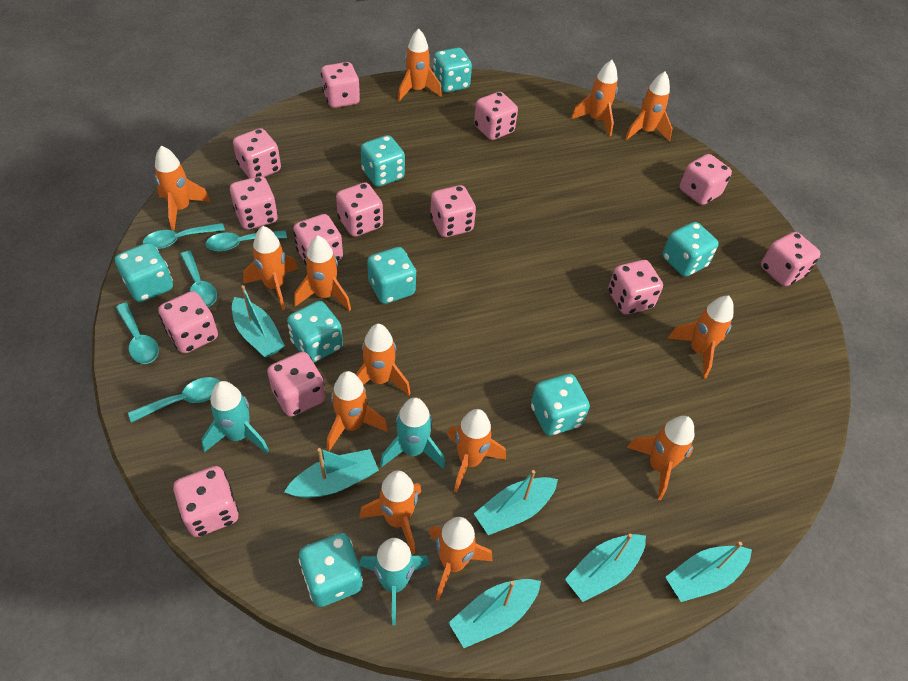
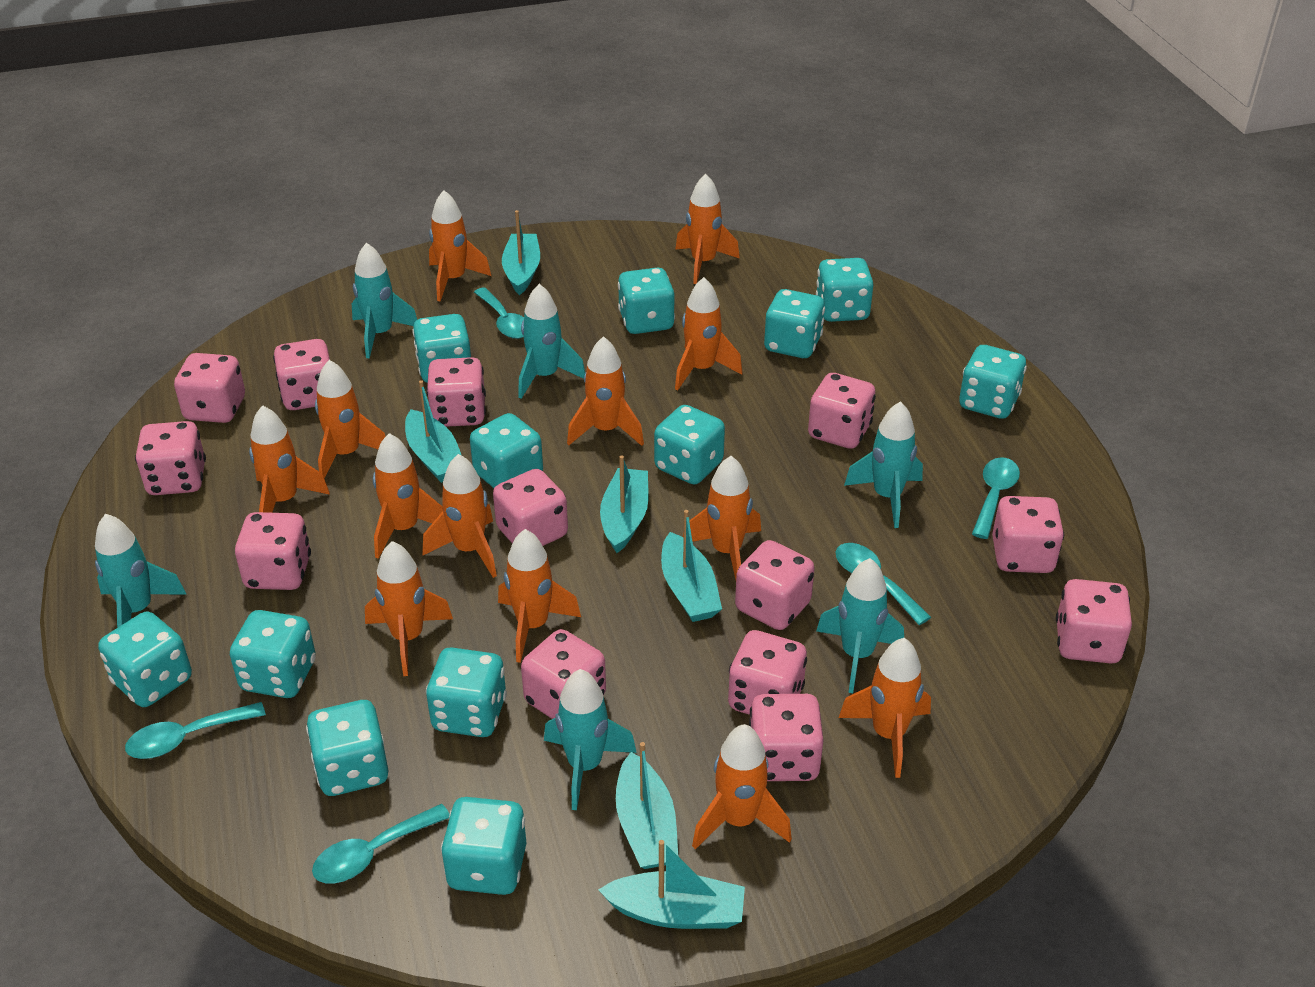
turquoise dice: [115,243,173,302] [287,301,343,363] [299,533,363,607] [361,135,405,187] [367,247,416,304] [433,47,472,92] [531,374,590,436] [663,222,719,277] = 8 -> [98,611,192,707] [230,610,316,698] [306,700,388,796] [412,314,471,383] [426,647,507,737] [441,797,526,895] [470,413,543,488] [618,267,675,334] [654,405,725,484] [764,289,825,358] [816,258,874,322] [959,345,1027,419] = 12
turquoise rocket: [201,381,269,454] [359,538,430,625] [380,397,445,469] = 3 -> [95,514,187,627] [352,243,417,358] [518,284,585,399] [544,669,637,810] [816,558,904,693] [844,401,923,528] = 6

